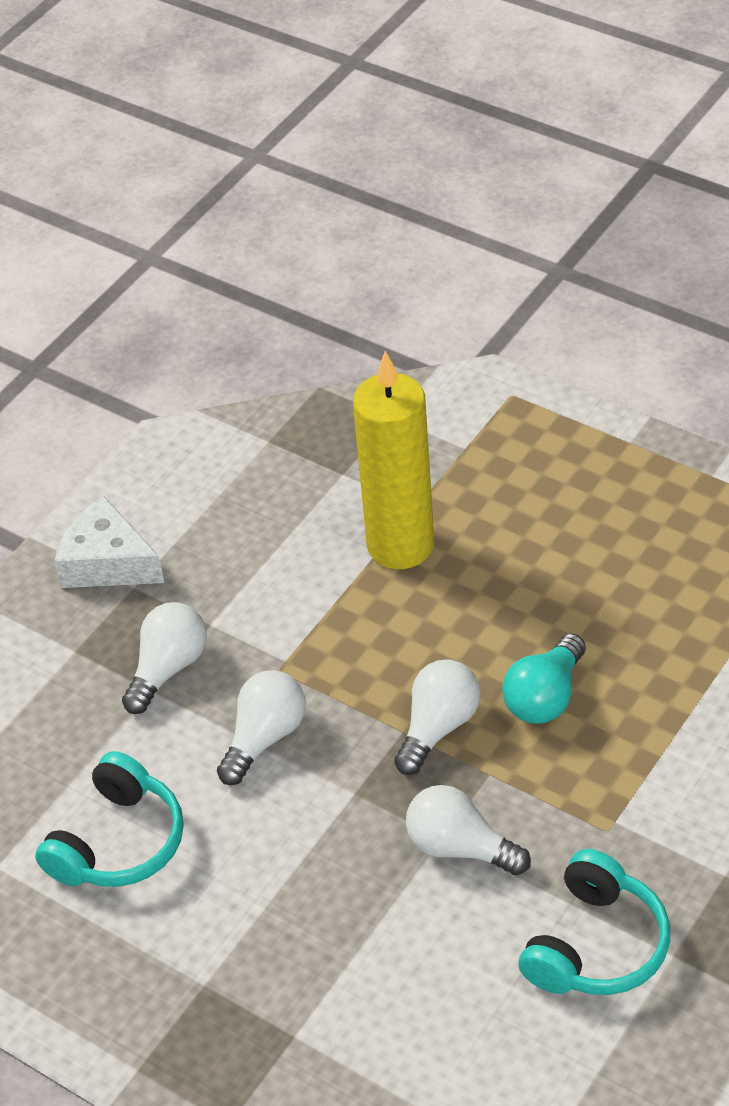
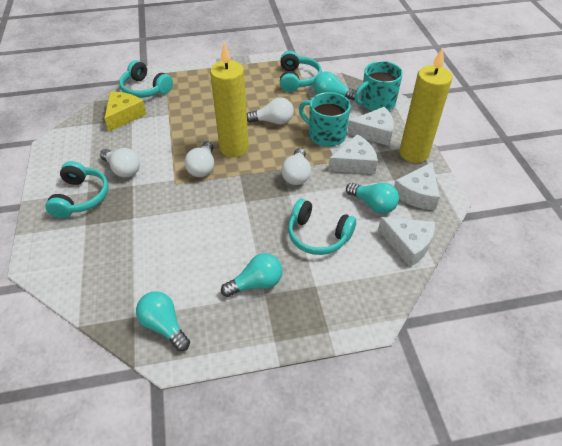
turquoise headphones: [35,751,184,887] [518,849,670,995] = 2 -> [45,161,109,218] [119,60,173,98] [280,51,322,92] [288,199,356,255] = 4
turquoise light bulb: [502,633,586,724] = 1 -> [136,291,190,351] [221,253,282,297] [313,72,356,100] [346,183,399,214] = 4
turquoise mug: none = 0 -> [299,92,351,147] [354,61,403,111] = 2
white cheese: [54,496,164,588] = 1 -> [328,134,378,174] [347,107,394,146] [378,217,435,267] [394,162,440,210] = 4
yellow candle: [353,351,434,569] = 1 -> [210,42,249,158] [399,48,452,163] = 2
yellow cheese: none = 0 -> [104,92,146,132] = 1

